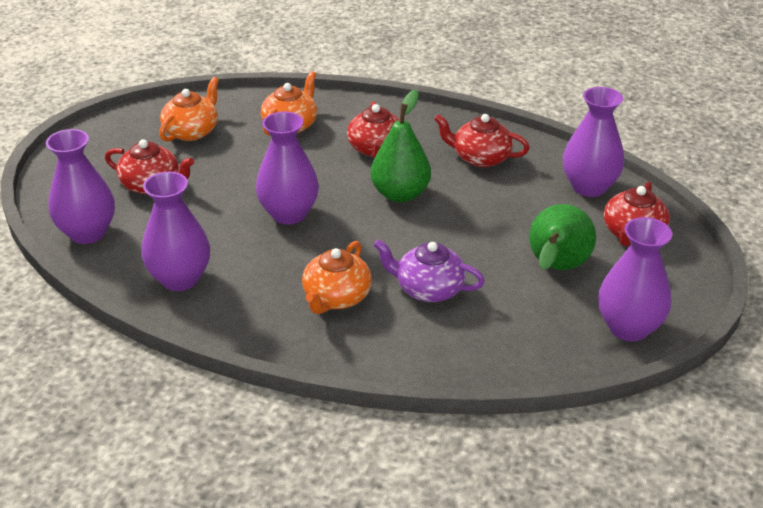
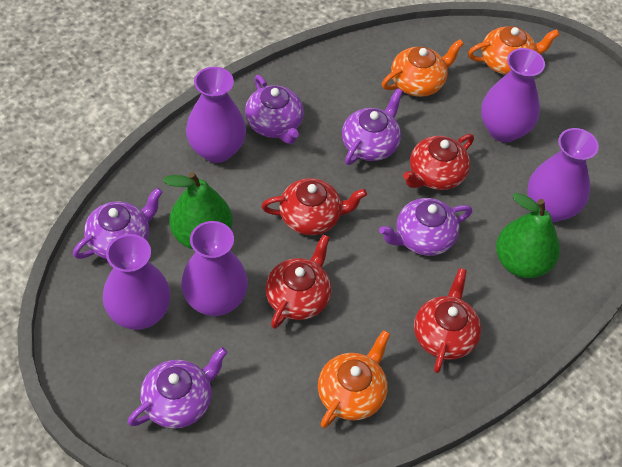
purple teapot: [374,239,485,302] = 1 -> [73,188,163,259] [128,347,228,429] [245,75,304,144] [342,88,403,165] [379,198,472,256] = 5

